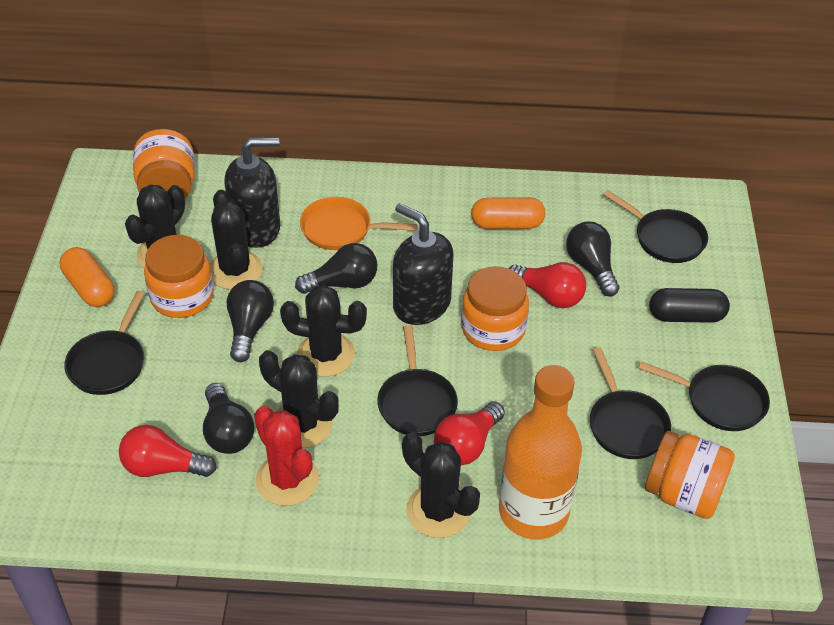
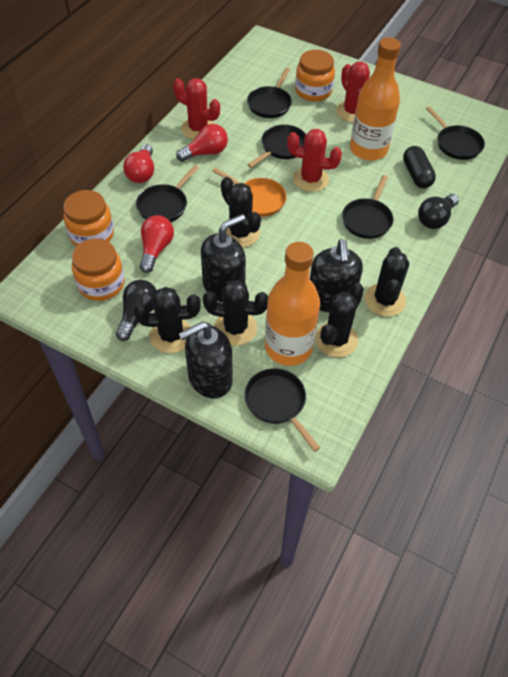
black light bulb: [203,383,254,454] [227,280,274,362] [295,243,377,294] [566,221,619,297] = 4 -> [116,280,157,341] [418,194,459,229] = 2
black pan: [64,291,145,395] [377,325,458,436] [590,347,671,459] [603,190,708,263] [639,361,770,431] = 5 -> [136,165,199,222] [244,368,320,452] [247,68,292,118] [247,124,306,168] [342,175,393,239] [426,106,485,160] = 6
black soap dispenser: [224,137,280,248] [393,203,453,325] = 2 -> [179,322,233,399] [201,214,246,302] [310,239,363,312] = 3
orange bottle: [499,365,582,540] = 1 -> [265,242,320,366] [350,37,401,161] = 2
orange capsule: [60,247,114,307] [471,197,545,229] = 2 -> none = 0
orange jar: [133,129,195,198] [144,235,214,318] [461,266,529,351] [645,431,735,519] = 4 -> [63,190,114,246] [72,239,124,301] [295,50,335,102] = 3
red cactus: [254,406,319,506] = 1 -> [173,78,220,140] [287,129,342,192] [336,62,370,122] = 3

